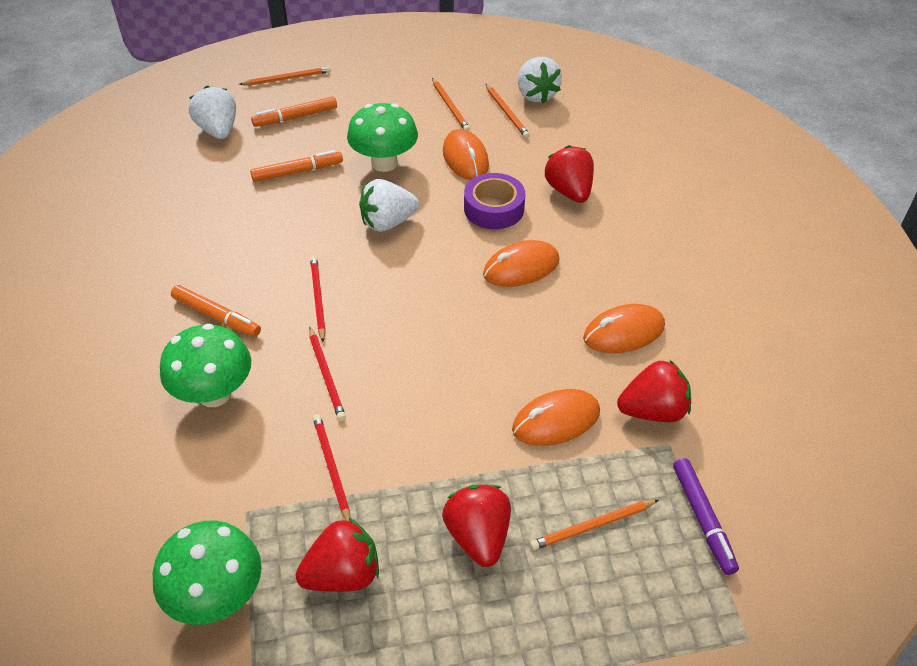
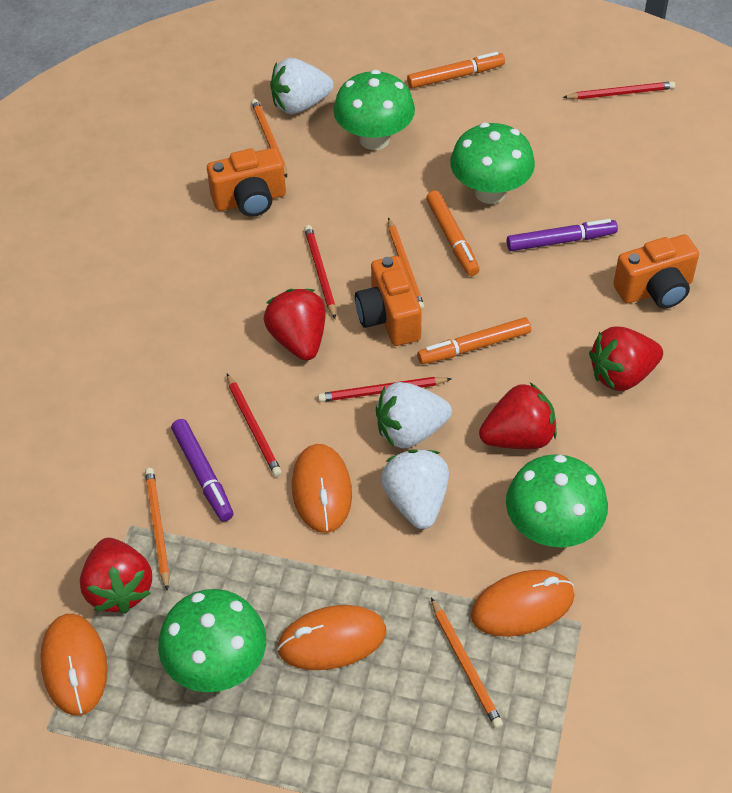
green mushroom: [153,520,262,625] [160,323,251,407] [347,103,418,172] = 3 -> [158,589,266,692] [333,70,415,150] [450,123,535,204] [506,454,608,547] = 4
orange camera: none = 0 -> [207,148,286,217] [355,256,422,346] [613,235,699,309] = 3
purple marker: [673,458,739,575] = 1 -> [171,419,233,521] [507,219,618,251] = 2
purple tape: [464,173,525,229] = 1 -> none = 0
red pencil: [309,327,346,421] [310,256,326,342] [313,414,350,521] = 3 -> [227,374,282,477] [304,225,336,319] [318,377,452,402] [563,81,675,99] = 4

